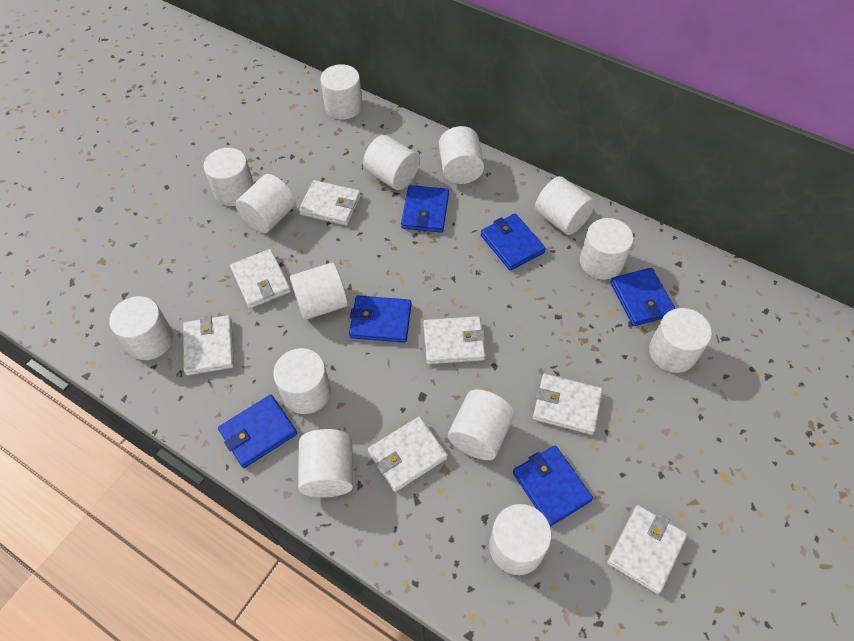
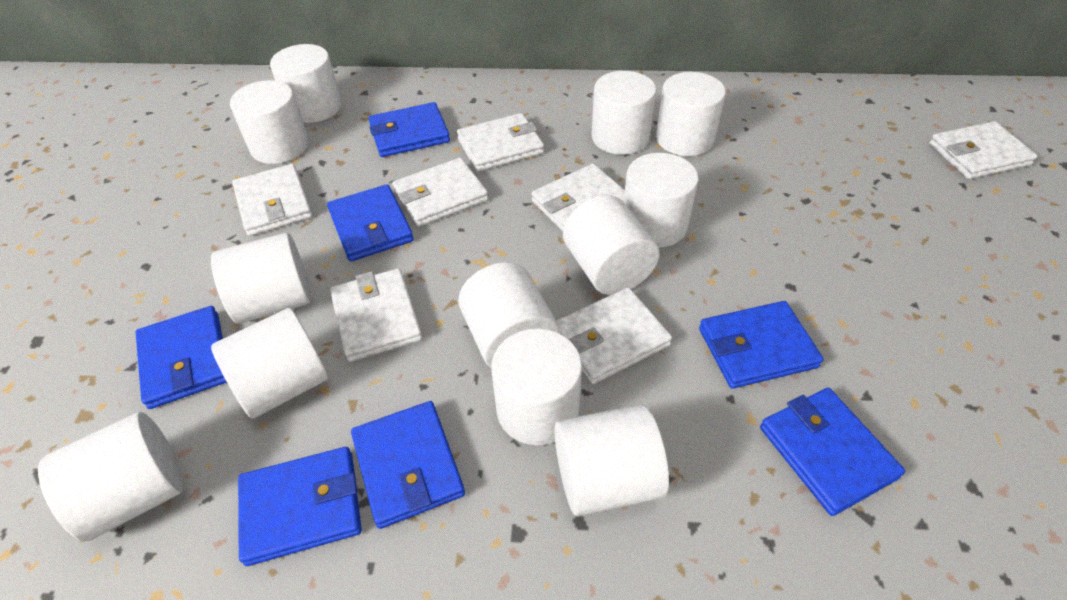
blue wallet: [218,395,297,468] [349,296,411,343] [401,185,449,233] [481,214,546,271] [513,445,593,527] [610,268,676,326] = 6 -> [136,306,227,409] [238,447,362,566] [327,184,414,261] [351,401,465,529] [369,102,450,157] [699,301,823,389] [760,388,905,516] = 7
white cylinder: [109,296,173,360] [204,148,254,206] [235,174,296,233] [273,348,331,414] [290,263,348,320] [298,429,353,497] [320,64,363,120] [363,135,420,190] [439,126,484,184] [448,389,515,460] [489,504,552,575] [535,176,595,235] [580,218,633,280] [649,308,712,373] = 14 -> [38,412,184,541] [211,233,311,324] [211,308,328,419] [230,80,309,164] [270,44,342,123] [458,262,559,367] [491,329,582,445] [554,404,669,516] [563,195,660,295] [592,71,656,155] [623,153,699,248] [656,72,726,156] = 12

